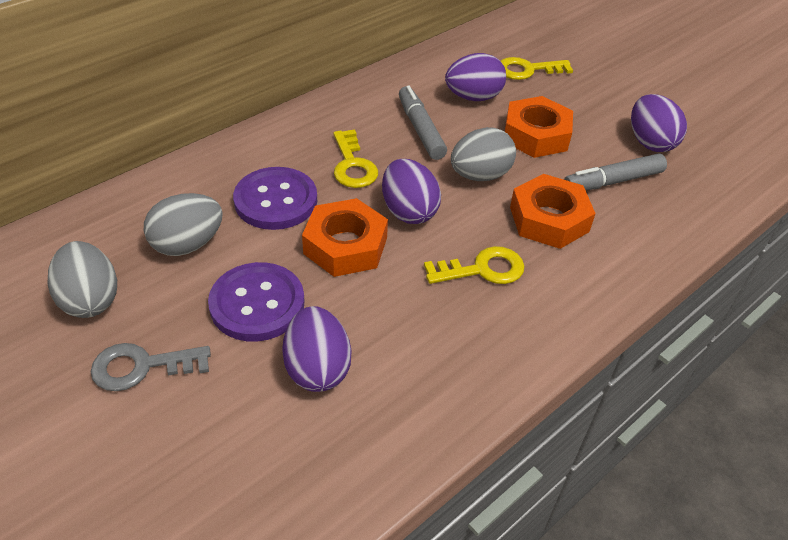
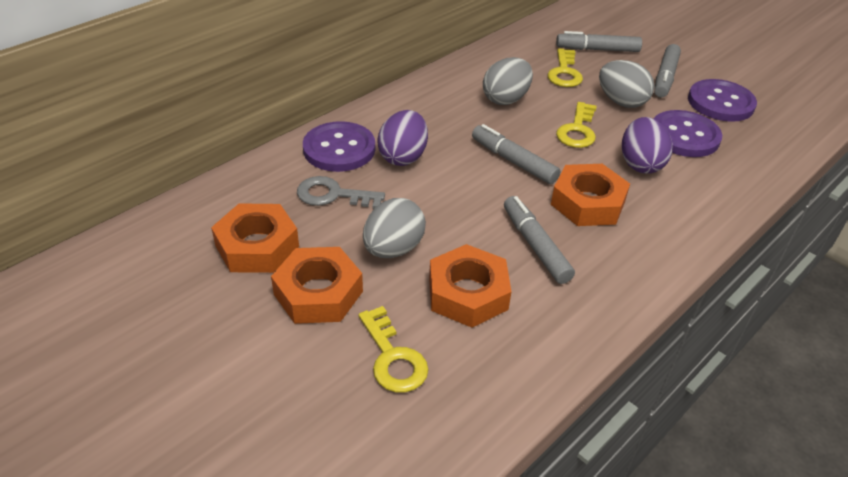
grey marker: [399,86,447,160] [564,154,667,190] = 2 -> [472,124,560,184] [504,196,575,284] [556,31,642,52] [654,44,681,97] = 4
orange nut: [302,198,388,277] [505,96,573,158] [510,174,596,249] = 3 -> [211,203,299,273] [271,247,363,324] [429,244,512,328] [551,164,630,226] = 4
purple button: [208,262,305,341] [233,167,317,230] = 2 -> [303,121,375,172] [654,110,722,157] [688,79,757,122] = 3
purple egg: [282,306,351,392] [382,159,441,224] [445,53,506,101] [631,94,687,152] = 4 -> [377,110,428,166] [622,117,673,174] = 2

